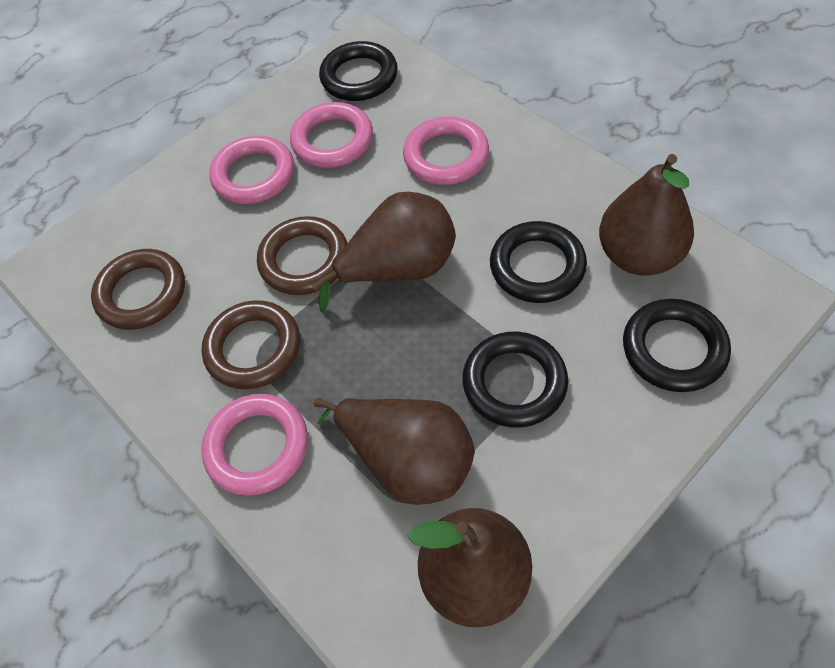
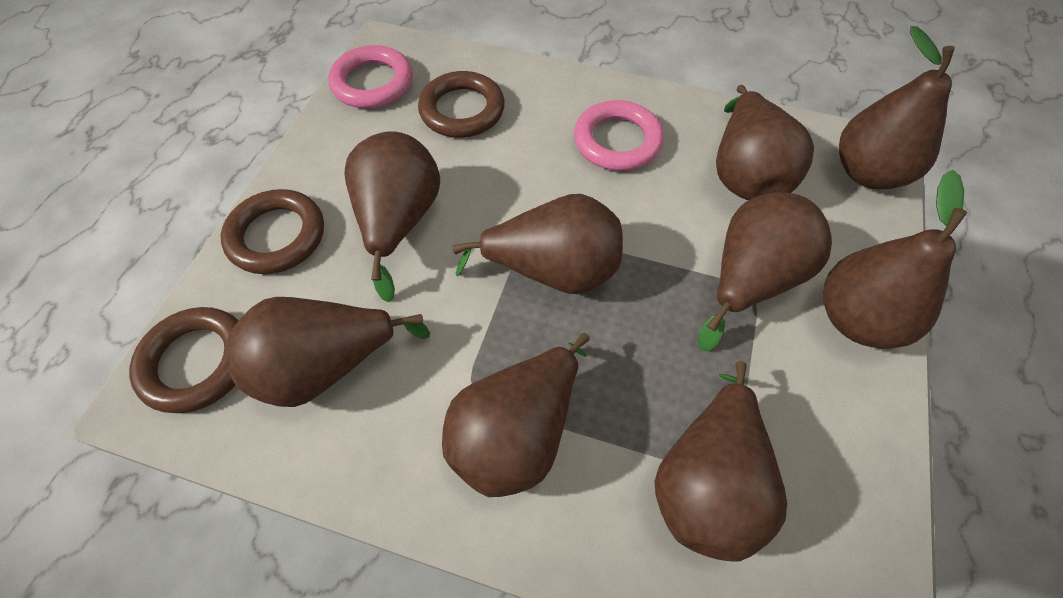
black ring: [319,41,398,101] [462,332,568,428] [490,221,587,303] [623,299,731,392] = 4 -> none = 0
brown pear: [312,192,456,312] [314,398,475,505] [408,508,532,627] [599,154,694,276] = 4 -> [225,297,430,407] [345,131,440,302] [442,333,589,497] [452,194,623,294] [654,361,787,562] [698,192,832,351] [716,85,814,200] [823,170,968,349] [839,26,955,190] = 9
pink ring: [201,394,308,496] [209,136,294,204] [290,102,373,168] [403,116,489,185] = 4 -> [328,45,413,108] [574,100,664,171] = 2

